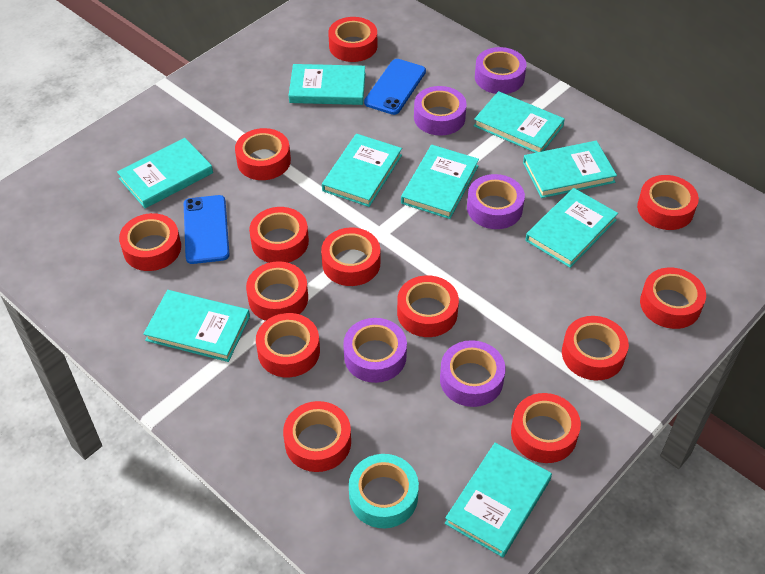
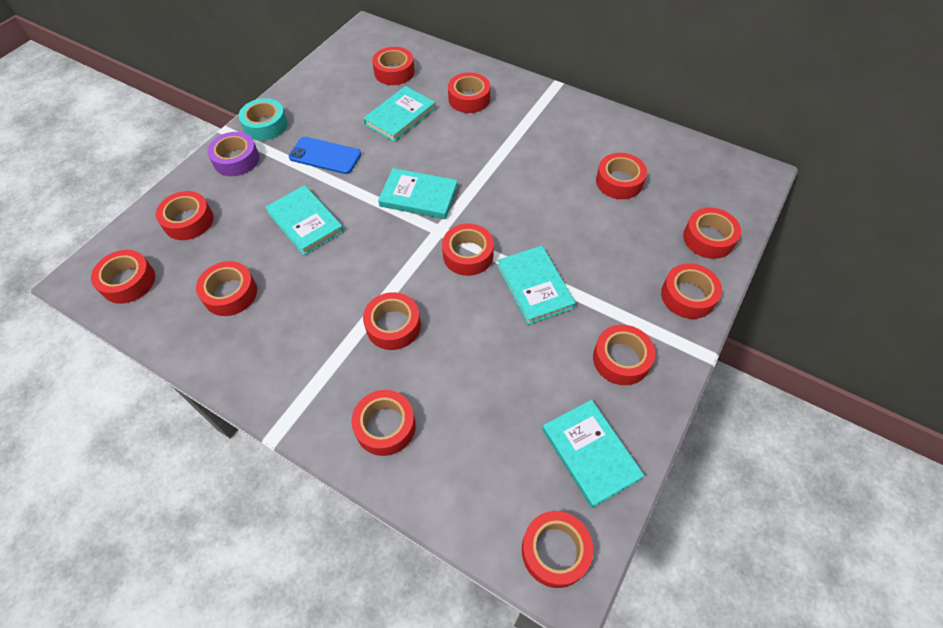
blue phone: [184,195,229,264] [364,59,426,115] = 2 -> [289,137,361,174] = 1
purple tape: [343,318,407,383] [414,86,467,136] [440,340,505,407] [467,174,525,229] [475,47,526,94] = 5 -> [207,132,259,176] = 1
turquoise book: [117,138,213,208] [143,290,250,362] [289,64,365,105] [322,134,402,207] [401,145,479,219] [445,443,552,557] [474,91,565,153] [523,141,617,198] [525,188,618,268] = 9 -> [265,185,344,255] [363,86,436,142] [378,168,458,219] [497,246,576,325] [542,400,644,508] = 5

